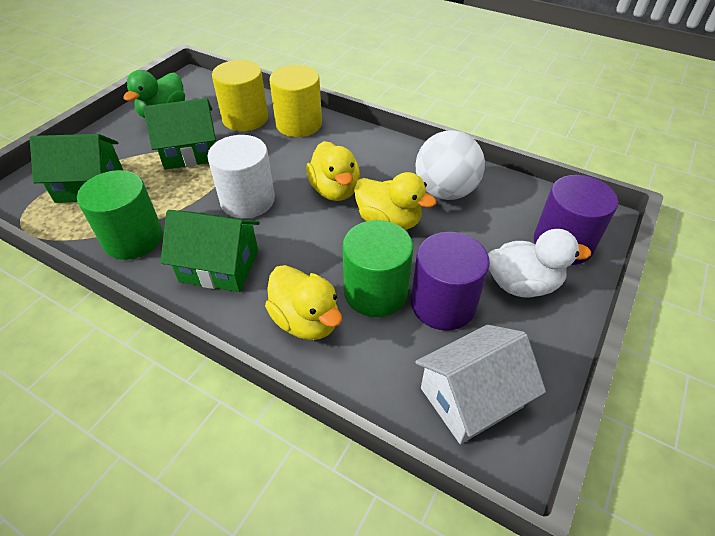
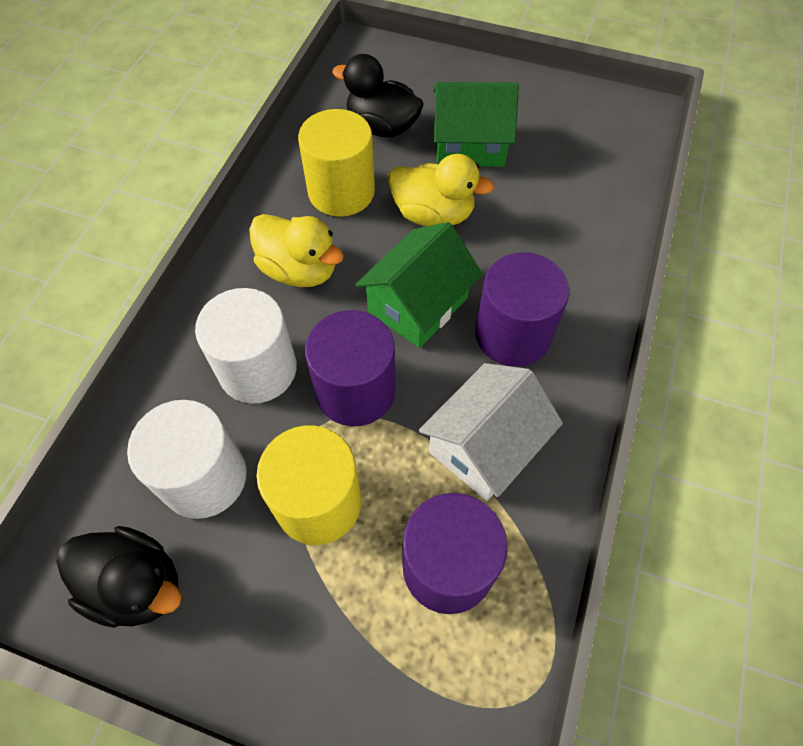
black duck: none = 0 -> [56,526,181,628] [332,54,424,137] = 2
green cylinder: [77,170,163,260] [342,220,413,317] = 2 -> none = 0
green duck: [123,70,185,118] = 1 -> none = 0
green house: [29,134,123,203] [143,98,216,170] [161,210,260,292] = 3 -> [355,222,482,348] [433,82,519,167] = 2
purple cylinder: [411,232,490,331] [534,175,618,265] = 2 -> [305,310,396,426] [402,493,508,614] [475,252,569,367] = 3
white ball: [416,130,485,200] = 1 -> none = 0
white cylinder: [207,135,275,219] = 1 -> [127,400,247,519] [195,288,297,404] = 2
white duck: [488,229,591,298] = 1 -> none = 0
yellow duck: [265,265,342,340] [306,141,360,201] [354,172,436,230] = 3 -> [249,214,344,287] [388,154,494,226] = 2

